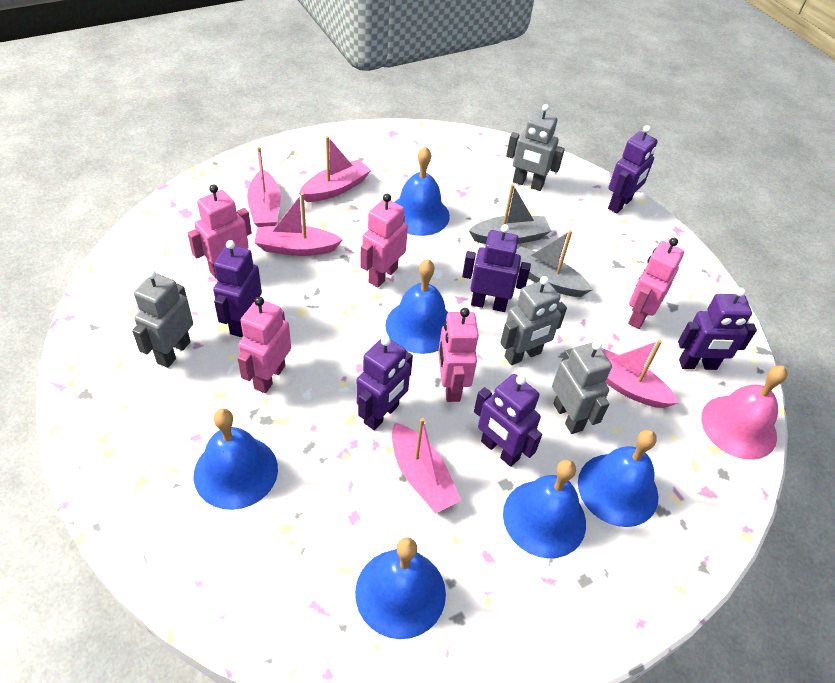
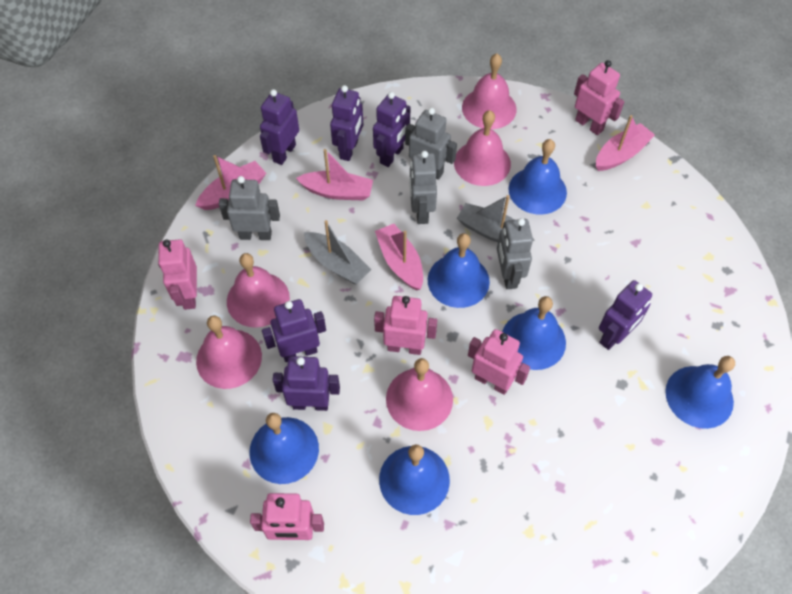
pink bell: [701,365,787,460] = 1 -> [196,315,262,389] [227,253,290,328] [386,358,453,431] [454,110,511,186] [462,54,517,129] = 5
pink boat: [247,147,281,227] [254,193,343,256] [299,136,371,202] [392,418,461,513] [601,340,679,408] = 5 -> [195,155,266,210] [296,149,373,200] [375,224,423,290] [596,115,655,171] = 4

